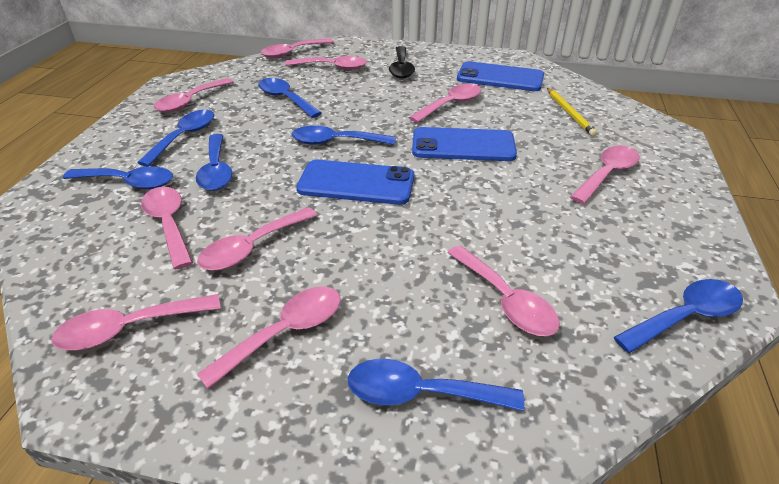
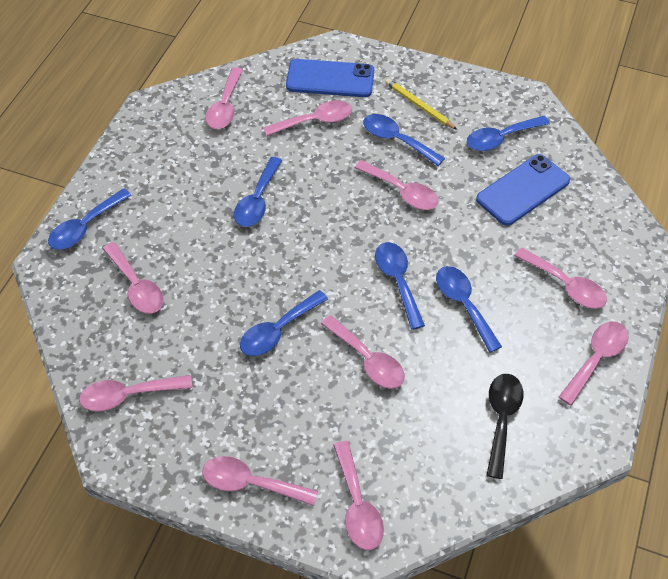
blue phone: [296,160,414,205] [412,127,517,161] [457,61,544,91] = 3 -> [286,59,374,97] [476,154,570,226] = 2

